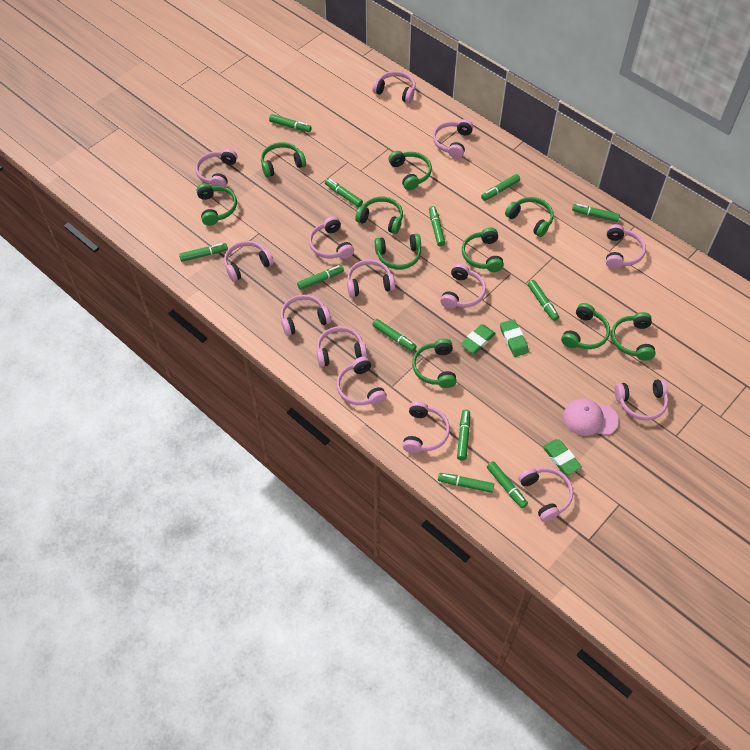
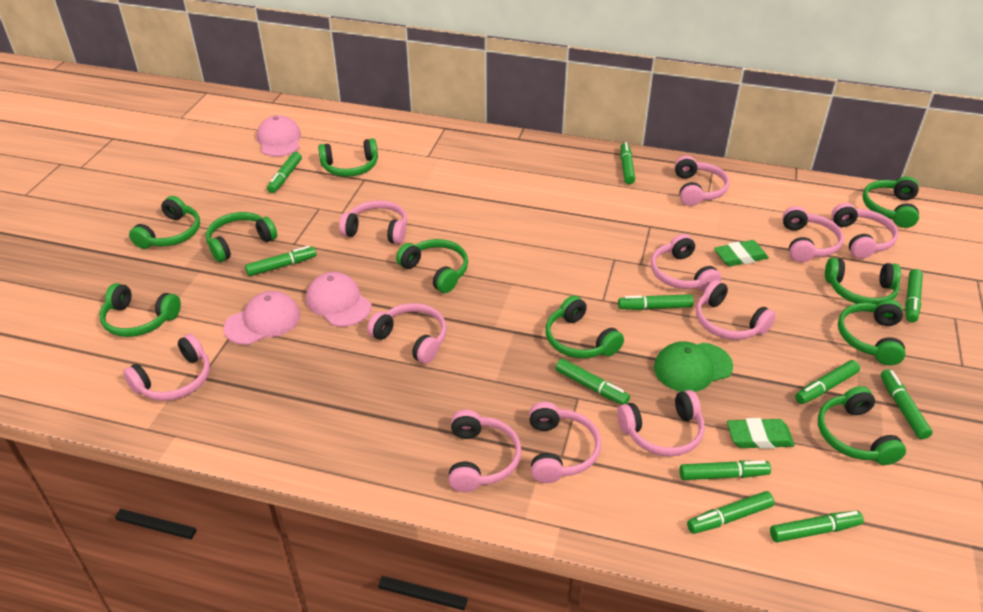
green cap: none = 0 -> [654,341,733,392] = 1
green eraser: [460,324,496,354] [500,319,529,357] [543,439,582,475] = 3 -> [714,240,769,266] [727,418,795,449] = 2
green marker: [179,243,228,262] [269,114,312,132] [297,265,344,290] [325,178,363,207] [372,319,417,352] [429,206,445,246] [438,473,494,493] [457,410,470,461] [481,174,520,201] [487,461,528,508] [528,280,559,321] [572,204,620,222] = 12 -> [245,246,316,276] [267,152,302,193] [555,358,630,405] [618,294,694,310] [620,142,635,184] [680,460,771,480] [687,491,775,534] [770,511,864,542] [795,360,860,404] [881,369,933,439] [905,269,923,323] = 11
pink cap: [563,399,619,436] = 1 -> [224,291,300,345] [257,115,301,157] [306,272,371,327] = 3
pink headphones: [195,149,237,187] [224,241,274,282] [281,295,331,336] [309,216,354,259] [317,326,367,367] [337,357,387,405] [347,259,395,297] [372,71,416,103] [403,401,450,453] [433,119,473,159] [440,263,486,309] [518,468,573,522] [606,224,646,269] [614,379,668,420] = 14 -> [123,334,210,401] [339,200,407,244] [367,303,446,364] [448,410,522,492] [529,402,601,483] [617,390,705,457] [651,234,721,292] [674,156,729,206] [696,280,776,340] [782,206,844,262] [831,203,898,259] = 11

